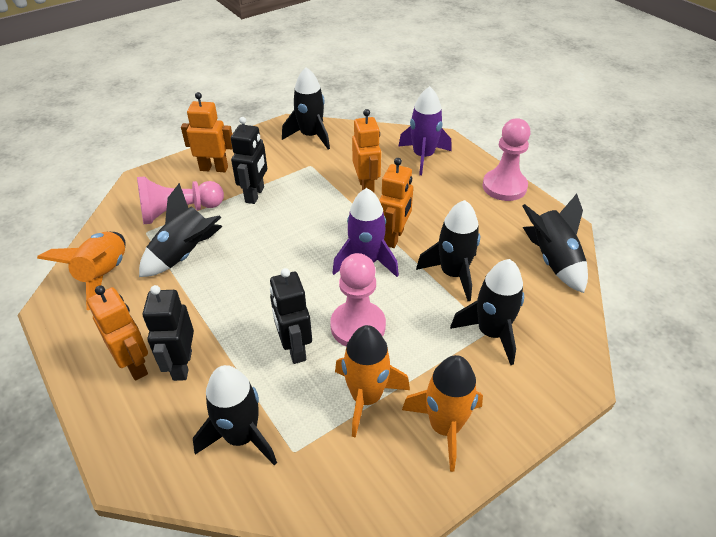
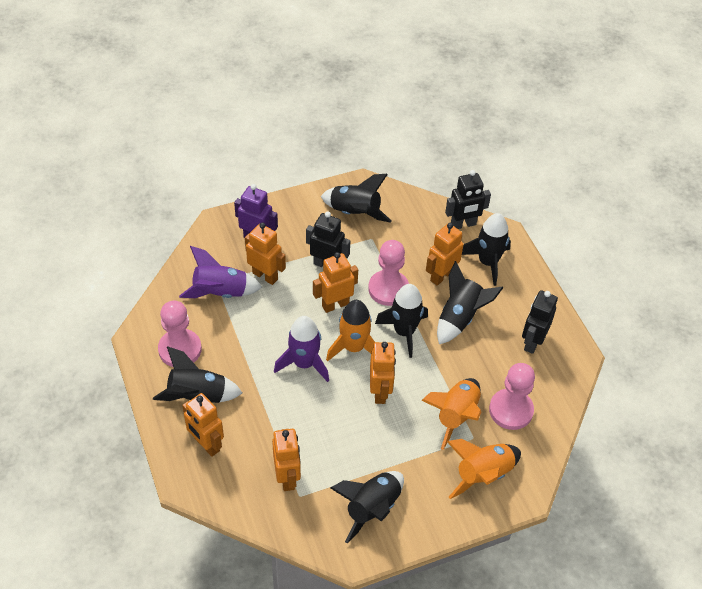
orange robot: [87,285,148,381] [181,92,232,172] [352,109,381,192] [379,158,413,248] = 4 -> [182,393,224,457] [245,222,286,285] [272,429,301,491] [313,252,358,313] [370,342,396,404] [426,223,464,286] = 6
purple robot: none = 0 -> [234,184,278,238] = 1

